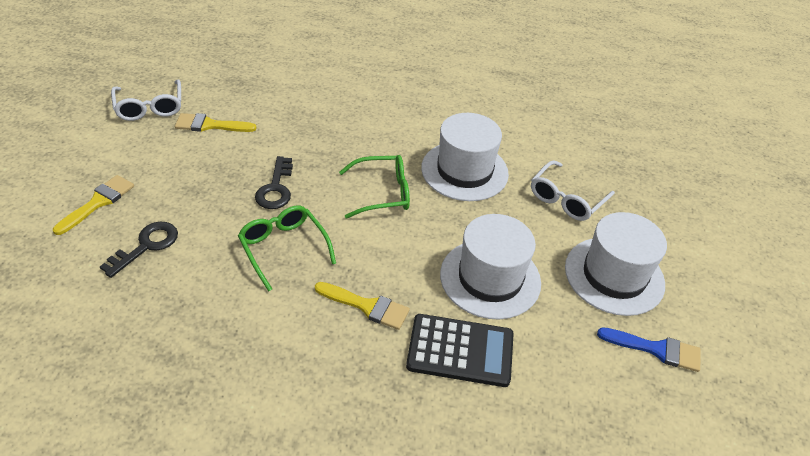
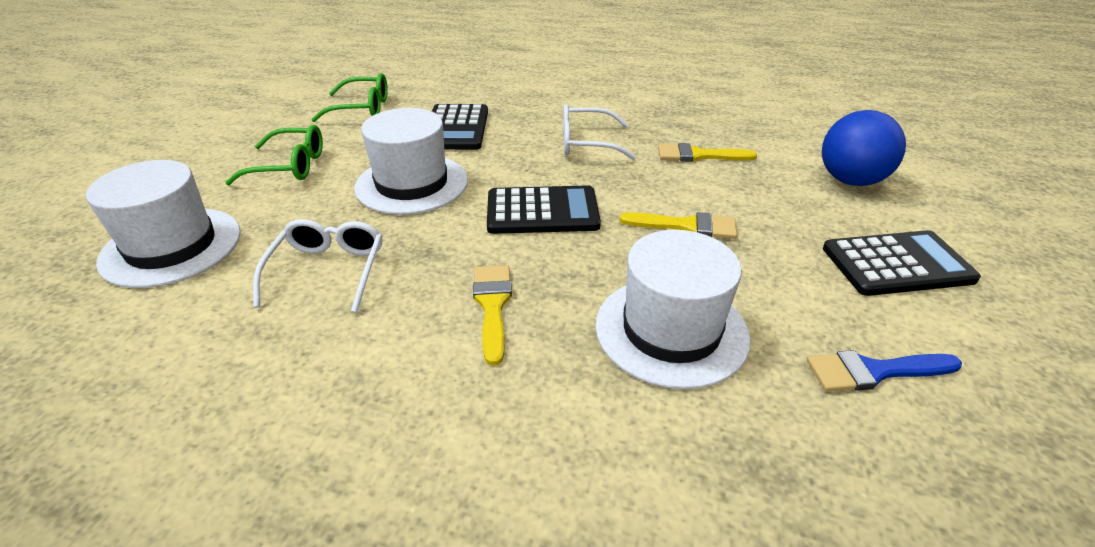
black calculator: [406,314,514,387] = 1 -> [432,104,488,150] [487,185,601,234] [823,230,981,296] = 3
black key: [100,222,178,278] [255,156,293,209] = 2 -> none = 0
blue ball: none = 0 -> [822,110,906,186] = 1

